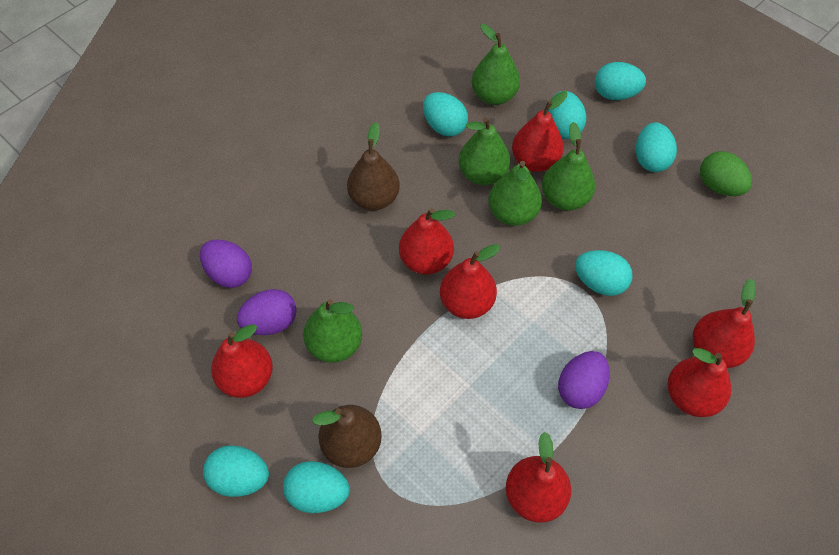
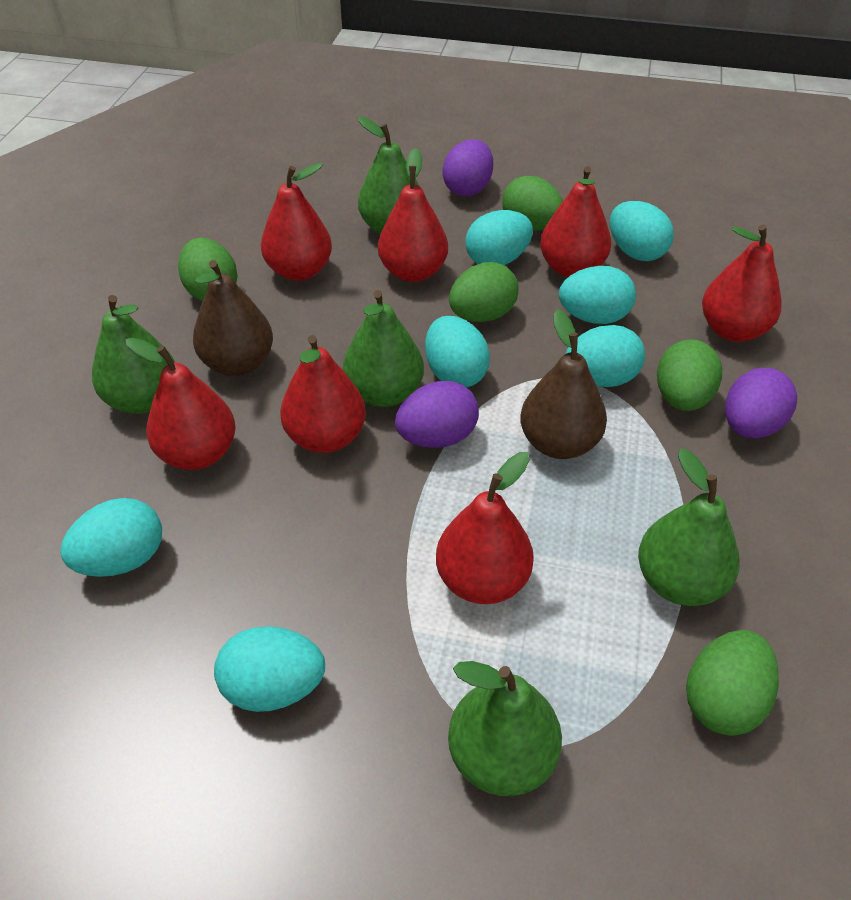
green egg: [700,151,752,196] = 1 -> [178,238,238,301] [449,262,519,322] [502,176,563,231] [657,339,722,411] [686,630,779,736] = 5

